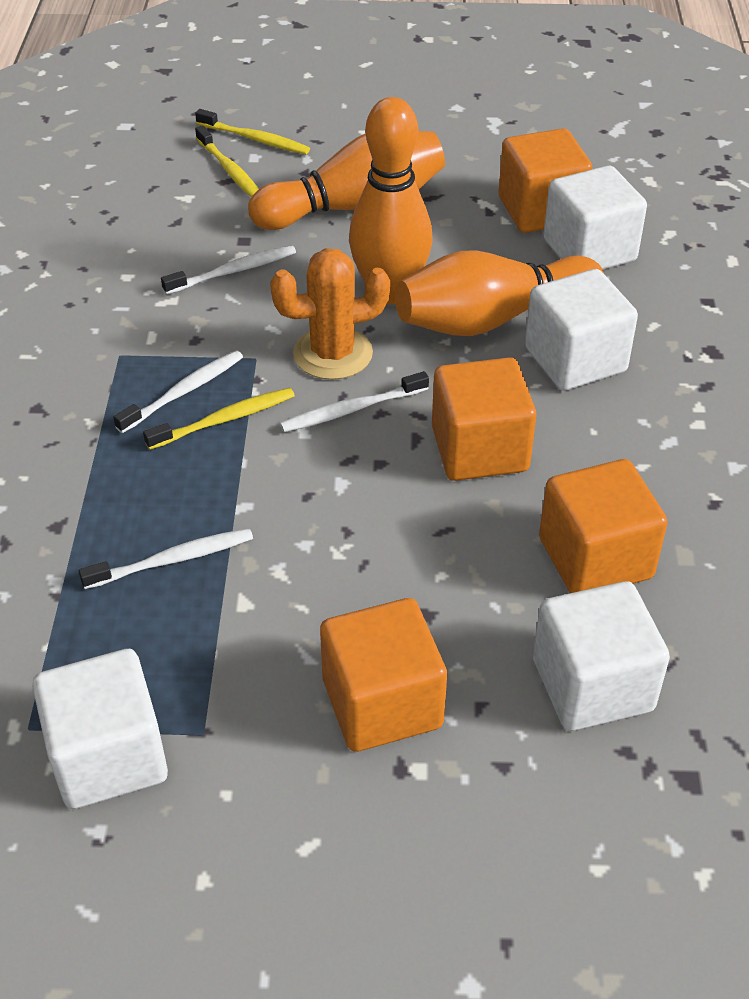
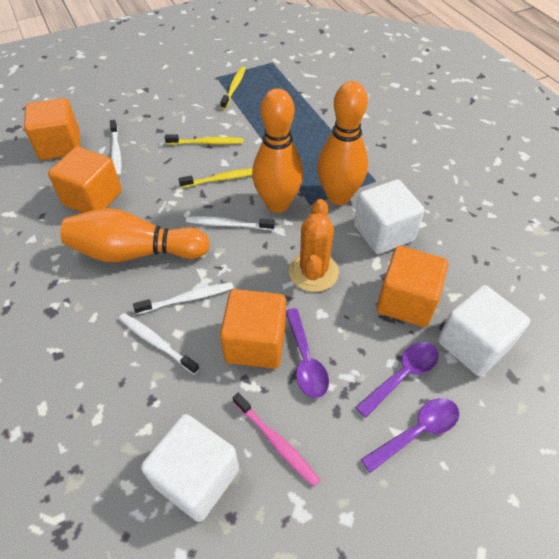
pink toothbrush: none = 0 -> [233,393,320,487] = 1
purple spoon: none = 0 -> [286,308,329,398] [355,342,439,418] [361,398,459,473] = 3
white cube: [32,649,168,809] [525,269,638,391] [533,581,670,731] [543,165,647,270] = 4 -> [141,414,239,522] [354,180,425,254] [438,285,530,376] = 3

